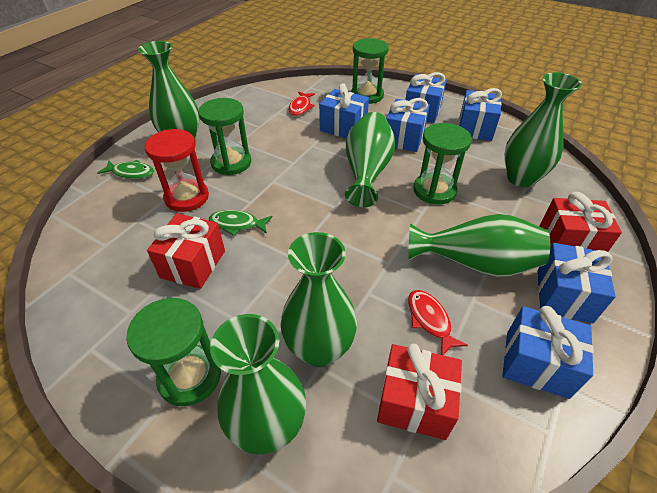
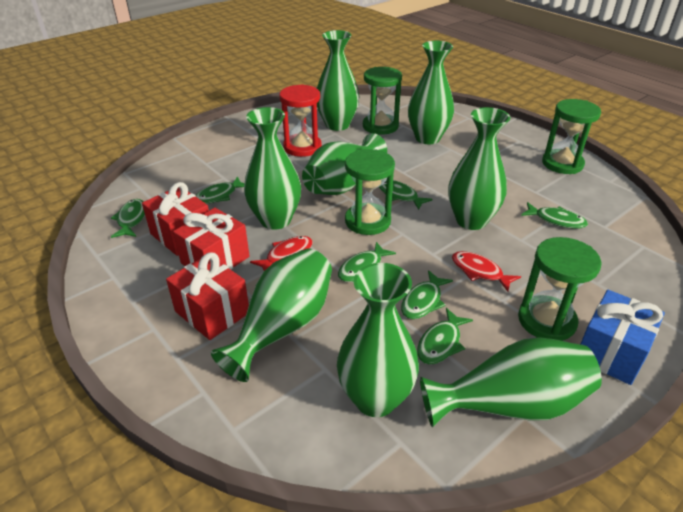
blue gift: [319,83,369,138] [386,98,430,152] [405,72,447,123] [458,88,502,141] [502,306,594,399] [537,243,616,323] = 6 -> [581,290,665,385] = 1
green fish: [97,160,154,179] [209,210,272,236] = 2 -> [111,199,145,238] [195,176,245,204] [338,242,396,282] [379,180,433,210] [401,270,453,319] [417,308,473,365] [521,202,588,229] = 7
green vase: [138,41,200,140] [210,314,306,454] [280,232,357,367] [345,112,395,207] [408,214,550,277] [504,72,582,188] = 6 -> [211,248,332,382] [244,107,301,230] [302,133,387,195] [317,30,359,131] [337,263,419,417] [408,41,454,144] [420,337,602,428] [448,107,510,230] = 8

